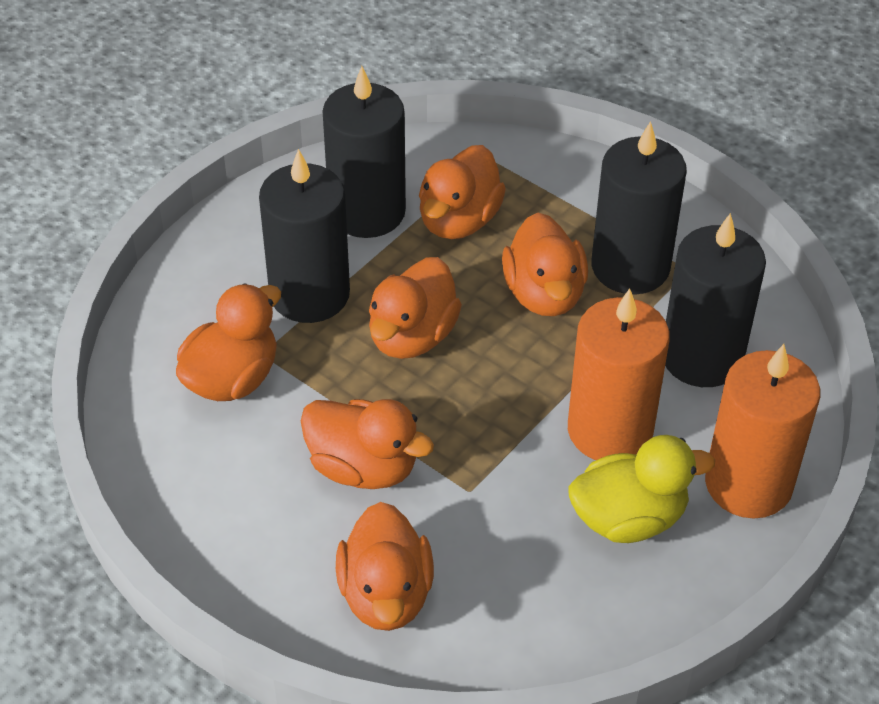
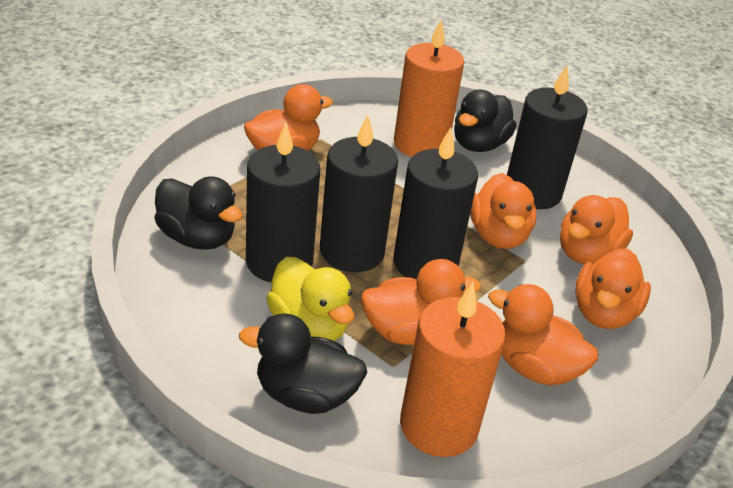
black duck: none = 0 -> [154,176,243,250] [239,313,367,414] [454,90,517,152] = 3

